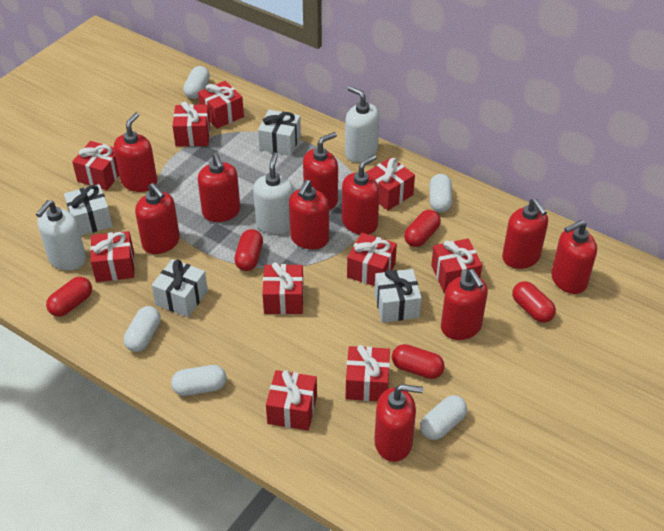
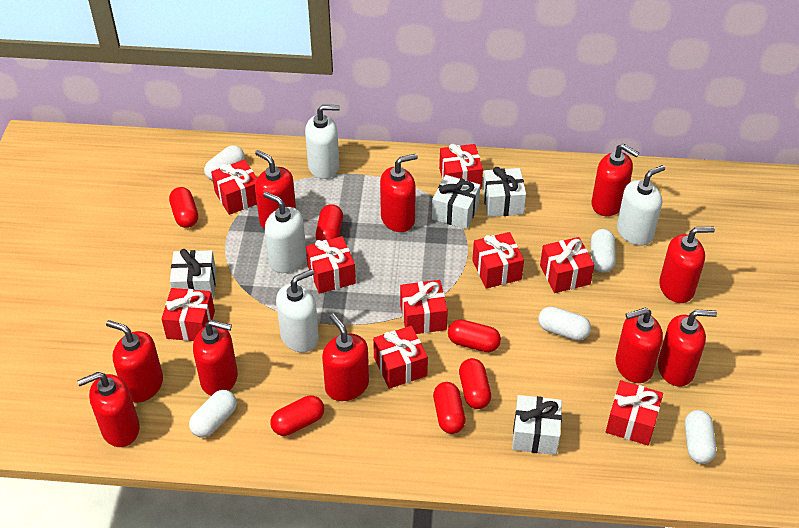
red capsule: [46,277,92,317] [234,229,263,271] [392,344,445,379] [404,210,441,247] [512,281,556,323] = 5 -> [169,187,198,228] [271,395,324,436] [316,204,343,241] [433,382,466,434] [448,319,501,352] [459,358,491,409] = 6
red gift: [72,141,119,190] [90,231,135,282] [173,101,210,146] [198,81,244,129] [262,262,304,314] [266,370,317,430] [346,345,390,401] [347,233,397,286] [366,157,415,210] [431,238,482,292] = 10 -> [161,288,215,341] [211,159,257,215] [306,236,356,294] [373,326,428,389] [400,280,448,334] [439,144,483,189] [472,232,524,289] [540,237,594,293] [606,380,663,445] = 9
white soap dispenser: [36,200,86,270] [253,152,294,234] [345,86,379,163] = 3 -> [263,192,306,273] [276,269,319,352] [305,105,340,179] [617,165,665,246] = 4

